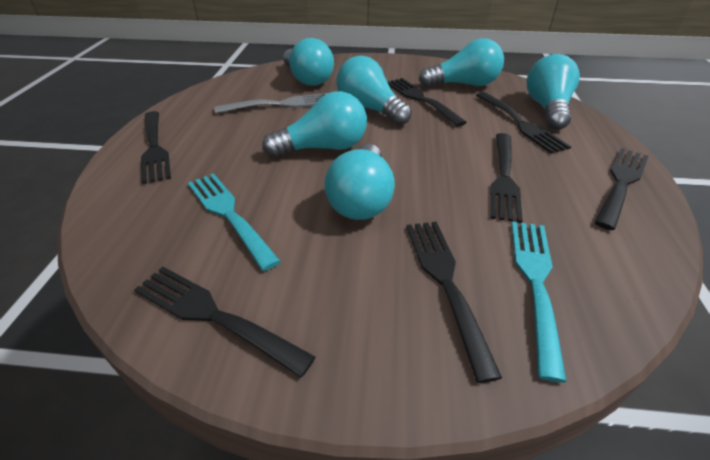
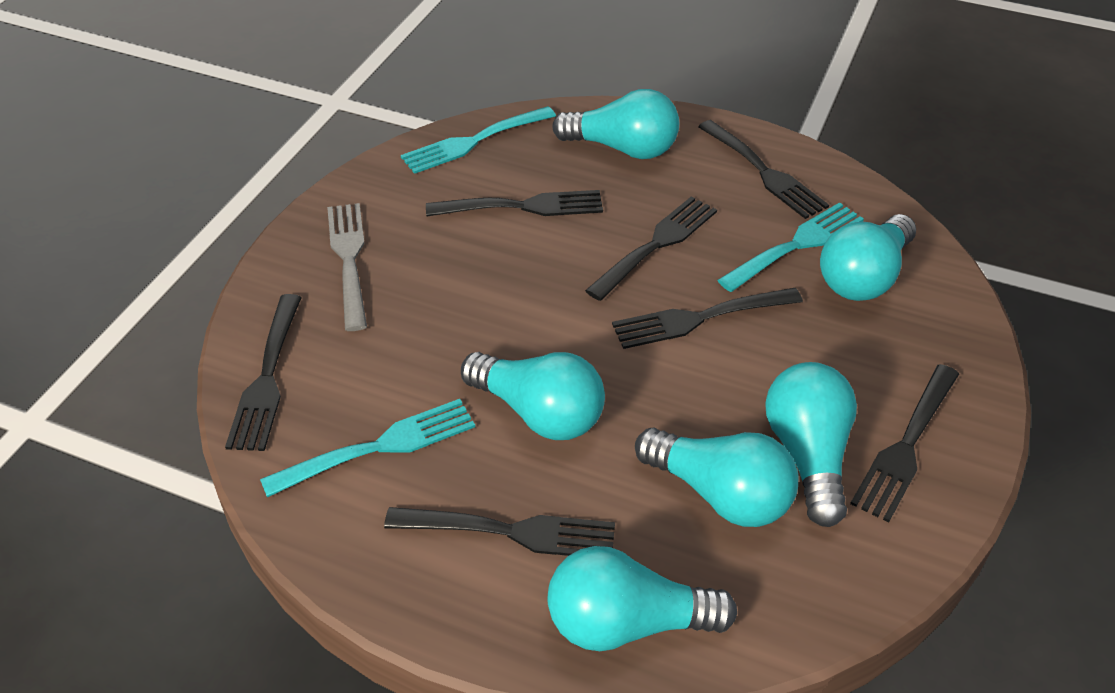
turquoise fork: [188,173,281,271] [511,222,567,383] = 2 -> [260,399,475,497] [401,106,556,174] [717,202,864,292] = 3

